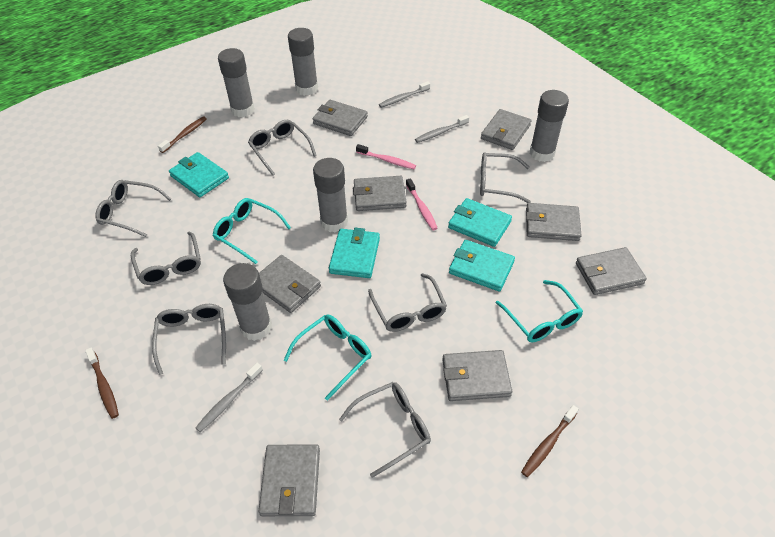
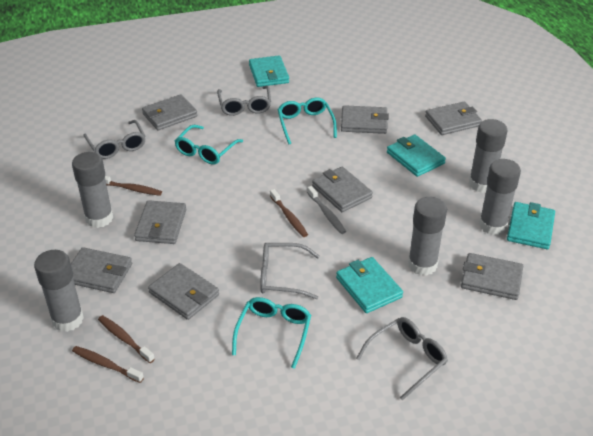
brown toothbrush: [85,348,119,419] [158,116,207,153] [521,405,579,477] = 3 -> [72,346,144,383] [98,315,155,363] [105,176,162,196] [270,189,308,237] = 4
grey glasses: [95,180,171,237] [131,232,201,285] [152,304,226,375] [248,120,317,176] [339,382,431,478] [368,273,447,332] [480,153,531,203] = 7 -> [83,120,145,159] [217,85,271,116] [260,243,320,299] [356,317,448,401] = 4
grey toothbrush: [195,363,263,432] [379,81,430,108] [415,115,469,143] = 3 -> [307,186,346,234] = 1
pink toothbrush: [356,144,416,169] [406,178,438,230] = 2 -> none = 0

